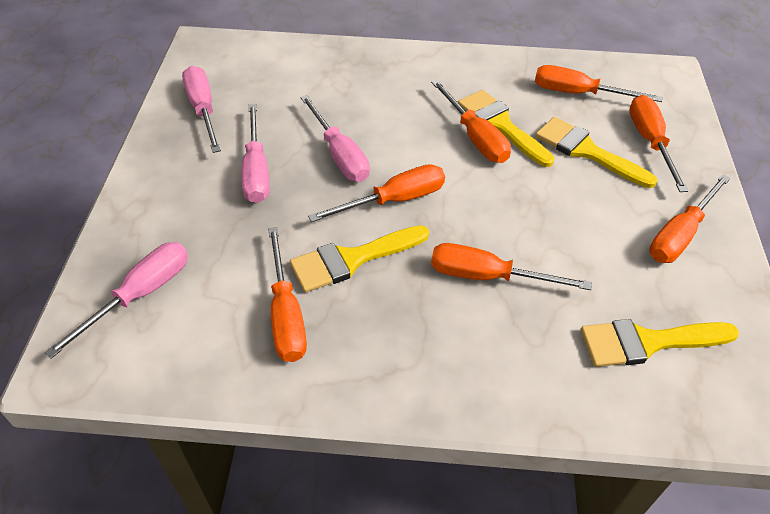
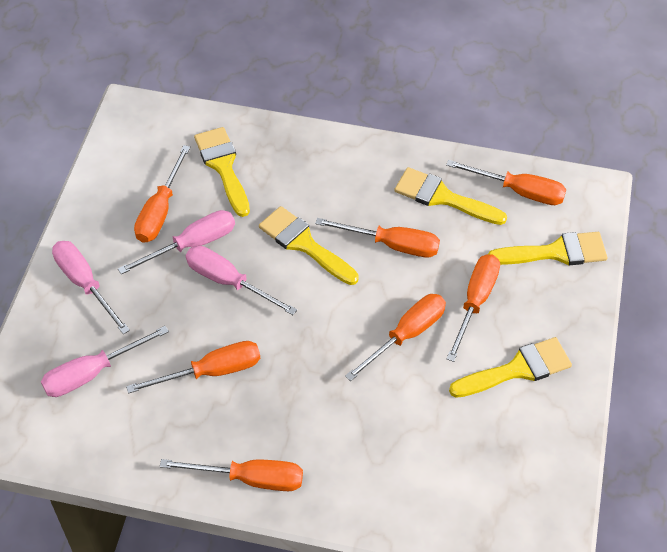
yellow brush: [290,225,429,293] [458,90,554,167] [535,117,658,188] [581,319,739,367] = 4 -> [194,127,250,217] [259,206,359,285] [394,167,507,225] [449,337,572,398] [488,232,607,265] = 5

